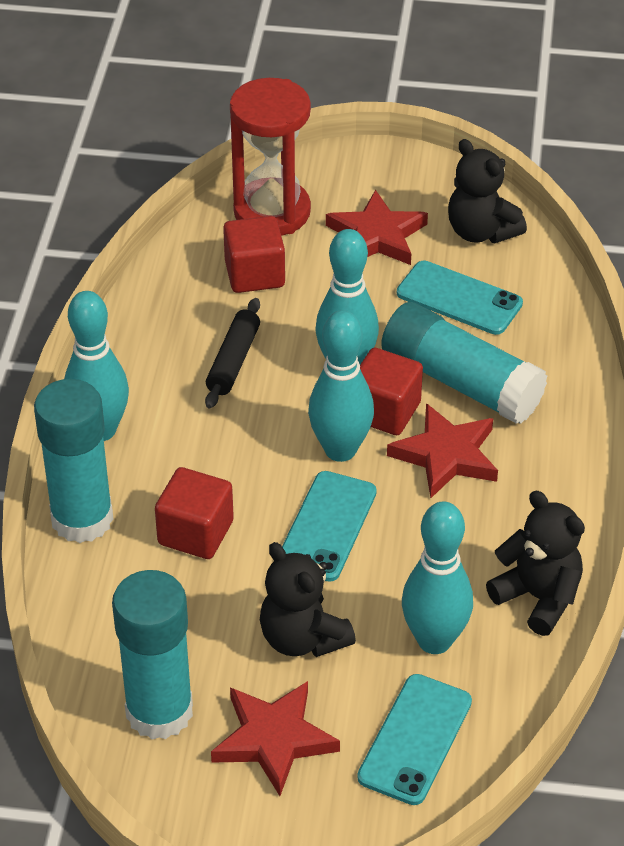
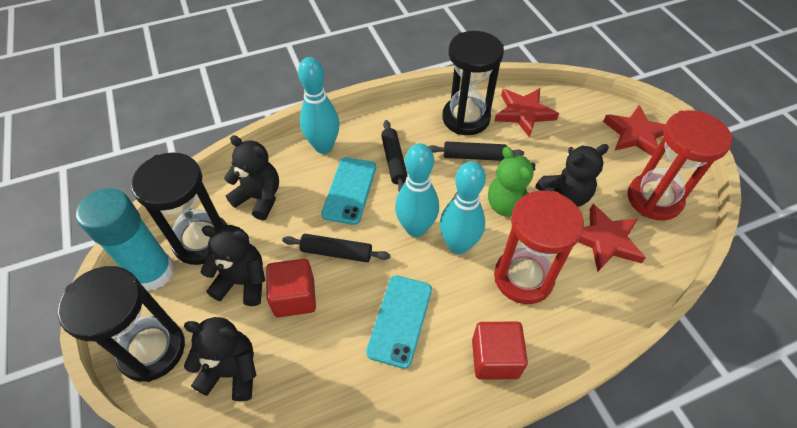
black hourglass: none = 0 -> [57,266,185,382] [131,152,227,265] [442,31,504,135] = 3
black rolling pin: [205,298,260,408] = 1 -> [282,234,390,262] [381,120,408,191] [428,141,524,161] = 3
black teddy bear: [260,542,356,657] [448,139,527,243] [486,491,585,636] = 3 -> [184,317,257,401] [201,225,265,306] [224,135,279,220] [536,144,609,207] = 4
green teddy bear: none = 0 -> [488,147,535,216] = 1
red cube: [155,467,234,559] [223,216,285,293] [360,348,423,435] = 3 -> [266,259,316,317] [472,322,528,380] = 2
red hourglass: [230,78,311,236] = 1 -> [494,191,584,304] [628,110,733,220] = 2
turquoise bowling pin: [64,291,129,441] [308,310,374,462] [315,229,379,364] [402,501,473,654] = 4 -> [298,57,340,154] [395,143,439,237] [440,161,486,254] = 3
turquoise glue stick: [34,379,114,543] [112,570,193,740] [381,302,548,424] = 3 -> [76,188,175,291] = 1
turquoise phone: [282,471,377,582] [357,674,472,805] [397,261,523,335] = 3 -> [321,157,376,225] [366,275,432,369] = 2

